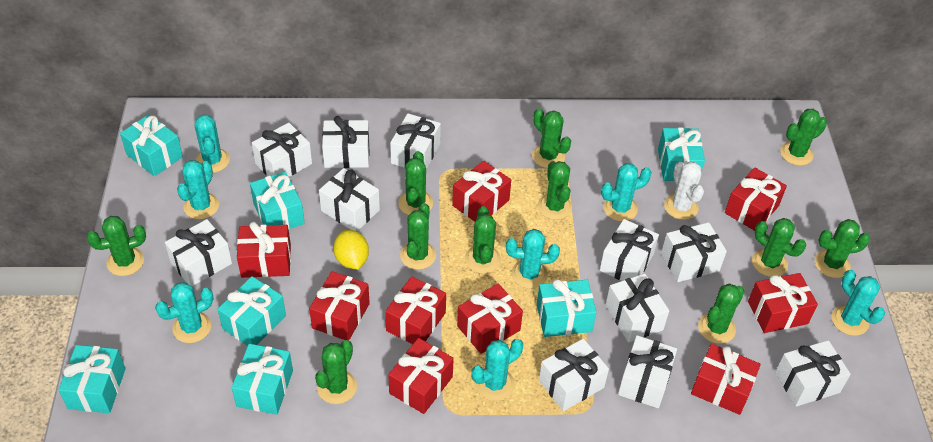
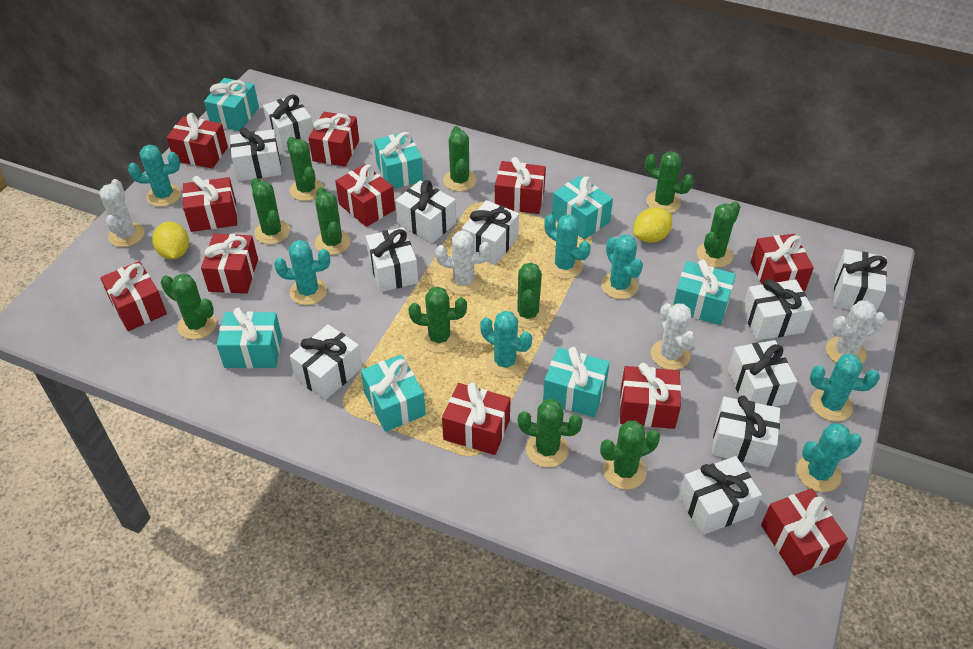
red gift: [237,221,291,278] [309,271,370,341] [385,276,446,344] [388,338,454,414] [452,161,511,222] [457,284,523,354] [691,344,761,415] [725,168,787,231] [748,273,818,333] = 9 -> [100,261,167,331] [167,113,228,169] [182,176,237,232] [201,234,258,294] [308,112,359,167] [335,164,395,227] [442,383,511,455] [495,157,546,214] [620,363,681,429] [751,234,814,291] [761,488,848,576] = 11
white cactus: [664,162,704,220] = 1 -> [99,179,145,247] [435,230,491,295] [651,303,695,370] [826,300,885,363] = 4
yellow lemon: [333,230,369,269] = 1 -> [152,222,189,259] [634,207,672,243] = 2

